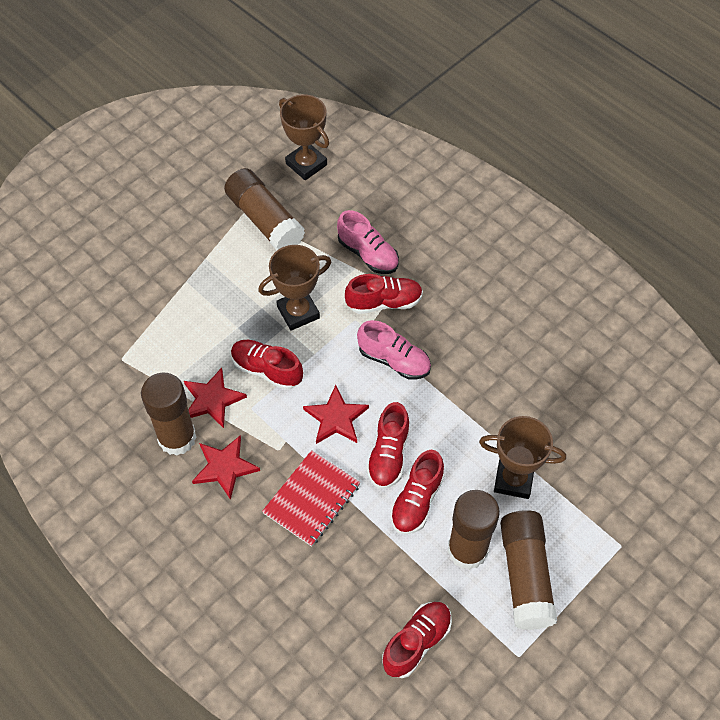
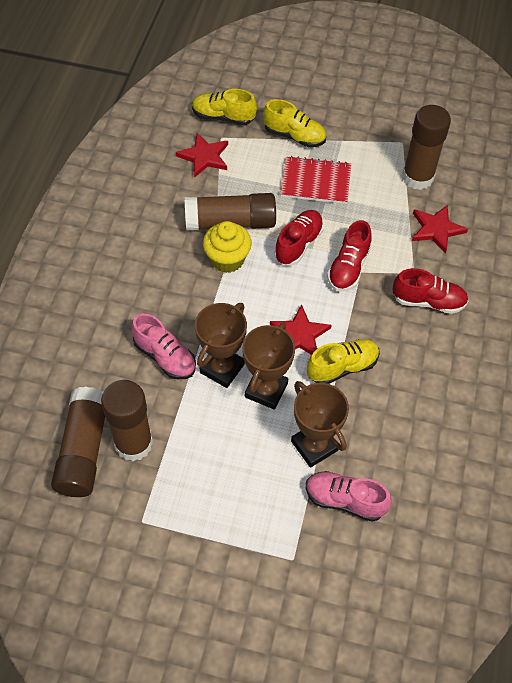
red shoe: [231,340,303,390] [345,274,423,314] [366,402,410,489] [382,602,452,678] [390,450,445,534] = 5 -> [274,210,324,265] [327,220,372,292] [392,268,468,314] = 3
yellow cupcake: none = 0 -> [203,221,252,273] = 1
yellow shoe: none = 0 -> [192,89,257,125] [263,99,326,147] [307,339,380,384] = 3

